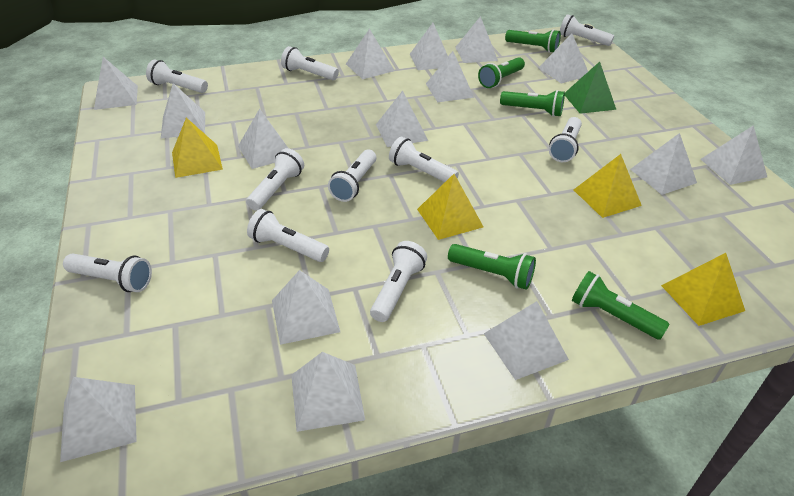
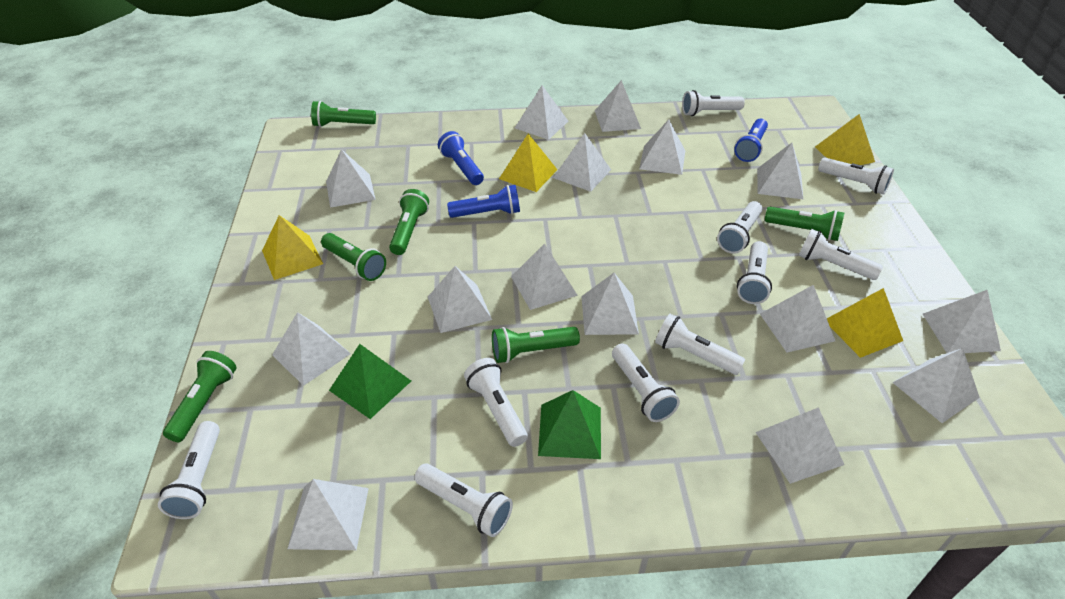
blue flashlight: none = 0 -> [438,131,484,185] [447,185,520,218] [734,119,768,162] = 3
green flashlight: [448,244,536,290] [478,57,525,88] [500,90,565,117] [505,29,561,53] [572,271,669,340] = 5 -> [163,351,237,442] [311,101,376,127] [321,233,386,281] [389,189,429,255] [492,327,580,363] [765,207,844,241] = 6
green pyramid: [565,62,616,114] = 1 -> [329,344,411,419] [538,390,601,459] = 2

